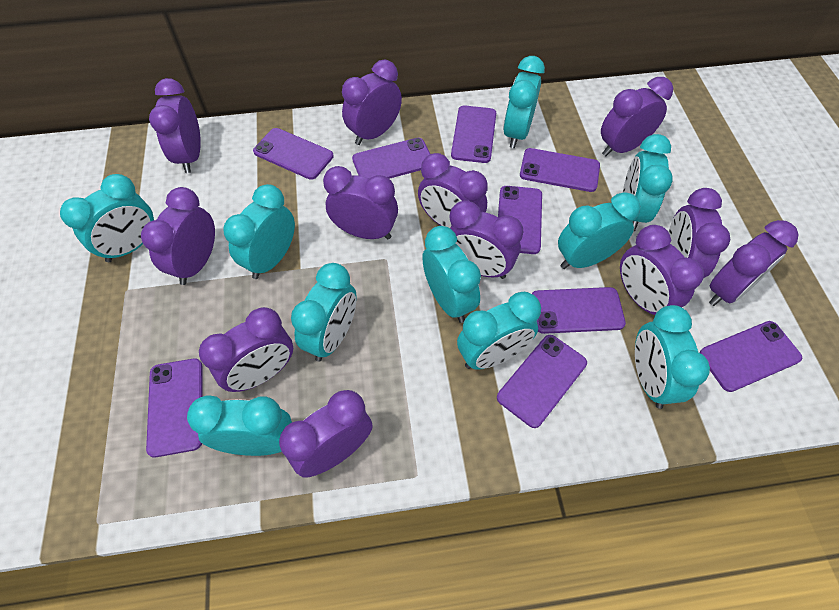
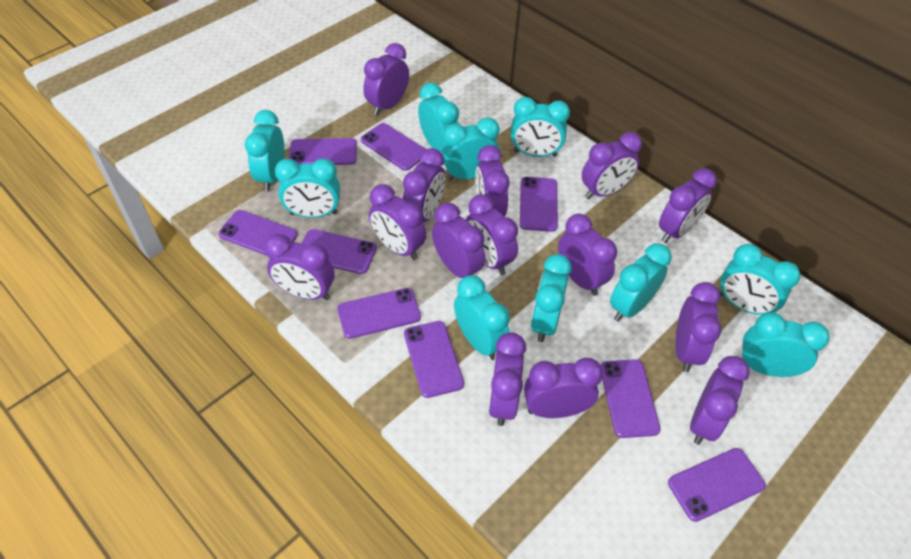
purple clock: [141,187,215,285] [149,78,201,173] [199,307,293,392] [279,390,372,478] [323,166,398,239] [342,60,402,145] [418,153,488,228] [449,200,524,279] [601,77,673,156] [620,225,704,315] [669,188,730,278] [709,220,799,306] = 12 -> [265,234,334,300] [363,43,409,116] [369,184,426,260] [403,148,445,222] [432,203,485,278] [466,194,518,275] [475,145,510,217] [488,332,526,426] [524,358,603,418] [558,214,617,296] [582,132,642,199] [659,168,717,243] [675,282,721,372] [690,356,750,445] = 14

